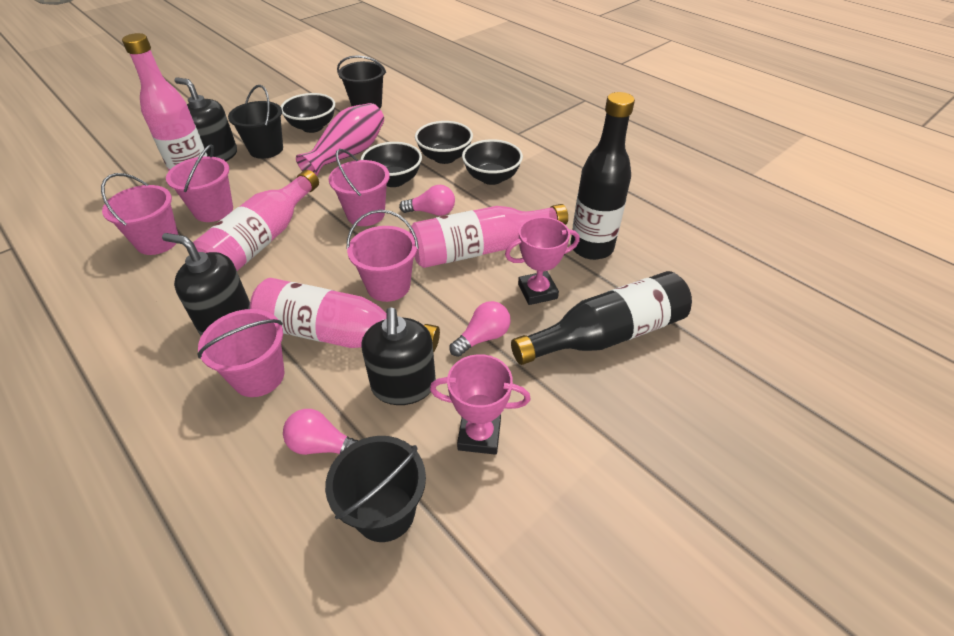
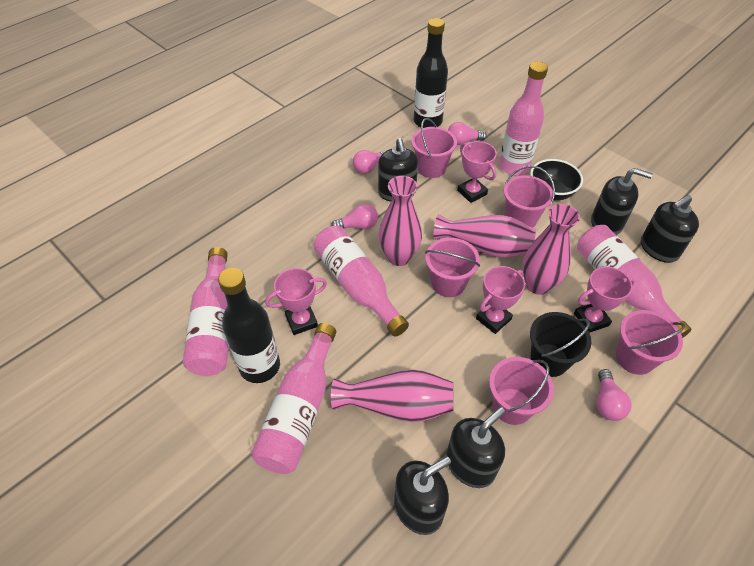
black bowl: [281,93,335,133] [361,142,422,187] [415,121,473,164] [462,139,523,185] = 4 -> [530,159,583,200] = 1
black bucket: [228,85,283,159] [325,436,426,542] [337,55,386,108] = 3 -> [530,312,591,377] = 1
black soap dispenser: [162,233,250,336] [174,77,237,161] [361,307,436,405] = 3 -> [378,138,418,202] [394,456,451,535] [446,407,505,488] [591,168,653,235] [641,195,699,263] = 5
pink bottle: [122,33,207,170] [193,170,319,271] [250,278,440,352] [409,204,568,268] = 4 -> [183,247,229,376] [251,323,336,474] [313,226,409,336] [499,61,548,175] [577,225,691,338] = 5
pink light bulb: [283,409,358,455] [399,185,455,216] [450,301,511,357] = 3 -> [331,204,378,229] [353,150,385,174] [448,122,487,145] [596,369,632,421] = 4
pink trophy: [430,354,530,455] [505,217,580,305] = 2 -> [265,268,327,335] [457,141,497,203] [476,266,525,334] [574,267,635,333] = 4
pink vase: [296,103,384,176] = 1 -> [331,369,454,422] [379,176,422,266] [433,214,536,258] [522,204,580,295] = 4

